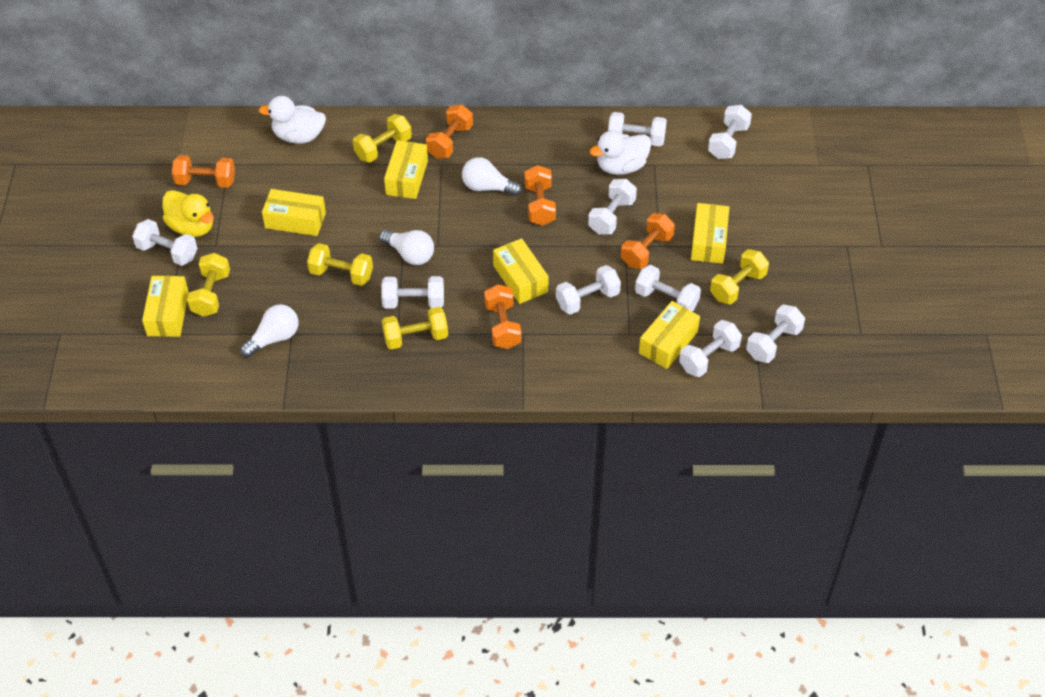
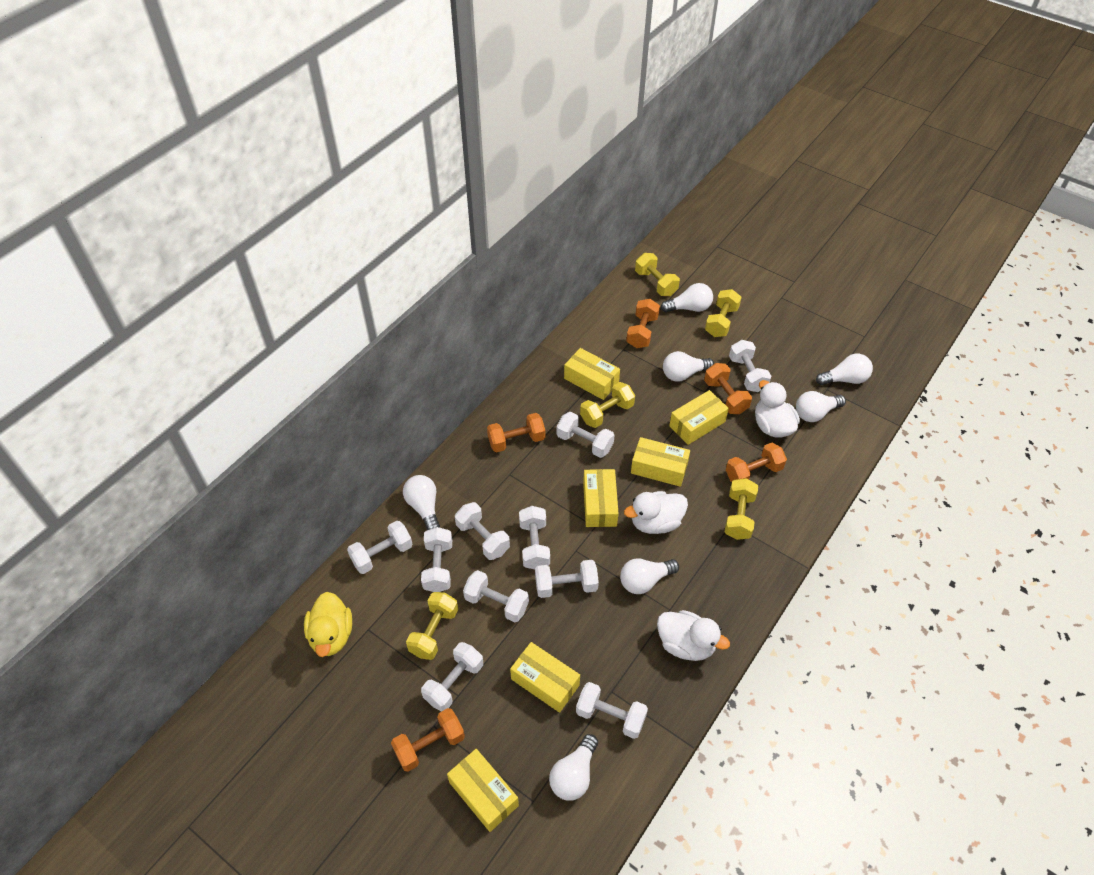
white duck: [259,96,326,144] [590,131,651,175] = 2 -> [624,491,688,534] [657,610,730,661] [755,380,800,438] = 3
white dumbbell: [132,219,198,266] [381,276,444,309] [556,265,621,315] [588,179,637,235] [608,112,667,147] [635,265,701,312] [679,320,742,377] [708,105,752,159] [746,305,805,363] = 9 -> [347,521,413,574] [421,527,452,592] [421,642,483,712] [455,502,510,560] [463,570,529,622] [519,506,550,569] [535,560,599,598] [557,412,615,458] [576,682,648,739] [729,340,771,392] = 10
white light bulb: [240,304,299,357] [379,229,434,265] [462,157,522,196] = 3 -> [403,475,440,530] [549,734,598,800] [620,559,679,594] [661,283,713,312] [663,351,714,382] [796,391,846,422] [816,354,873,385] = 7

